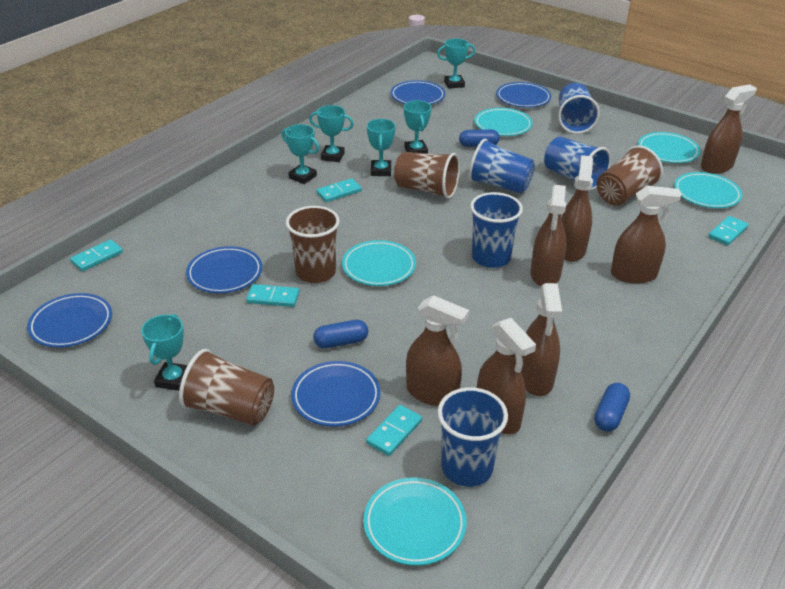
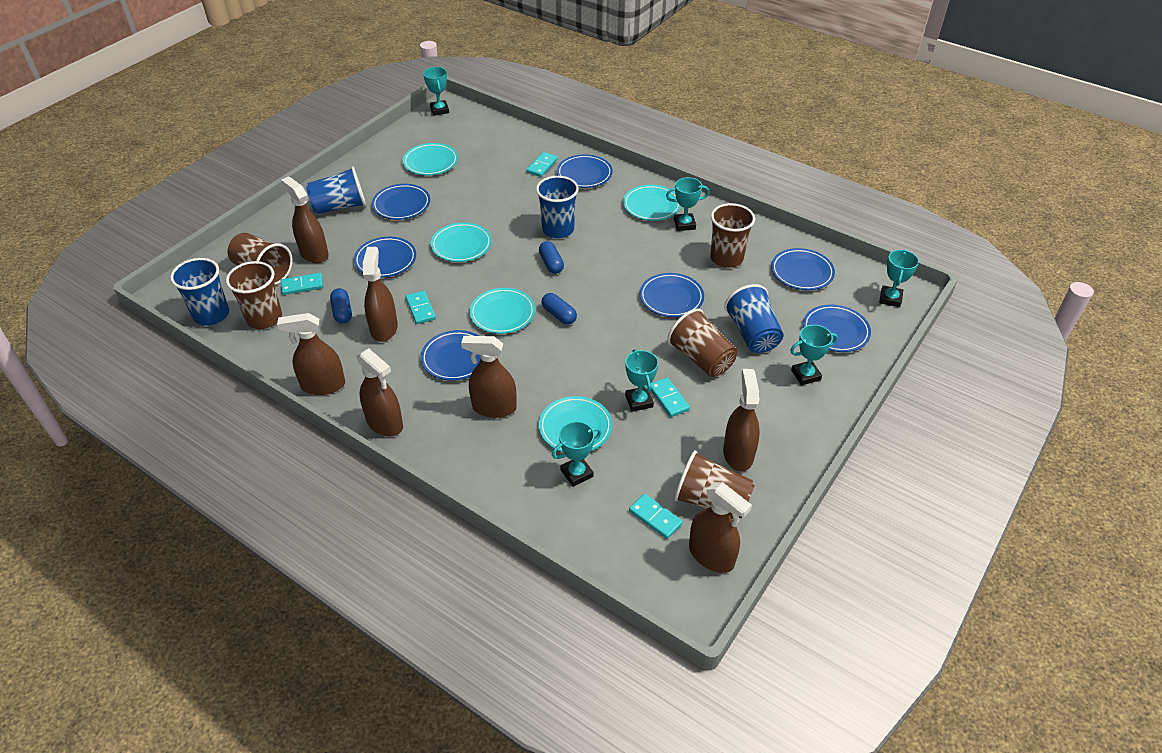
blue cup: [437,387,508,487] [468,139,535,194] [470,192,523,268] [544,136,611,191] [558,83,600,134] = 5 -> [170,258,229,326] [306,166,366,214] [536,176,579,238] [724,284,783,353] = 4
blue plate: [27,293,112,348] [186,246,262,293] [291,361,381,427] [391,80,445,105] [496,82,551,108] = 5 -> [354,237,416,277] [372,184,430,220] [421,330,481,381] [557,154,613,188] [640,273,704,317] [771,248,835,290] [803,305,871,352] = 7
brown cup: [179,349,274,426] [286,206,340,283] [394,152,460,199] [597,146,663,206] = 4 -> [226,261,282,329] [227,233,293,285] [667,308,737,377] [674,450,755,519] [710,203,755,268] = 5

